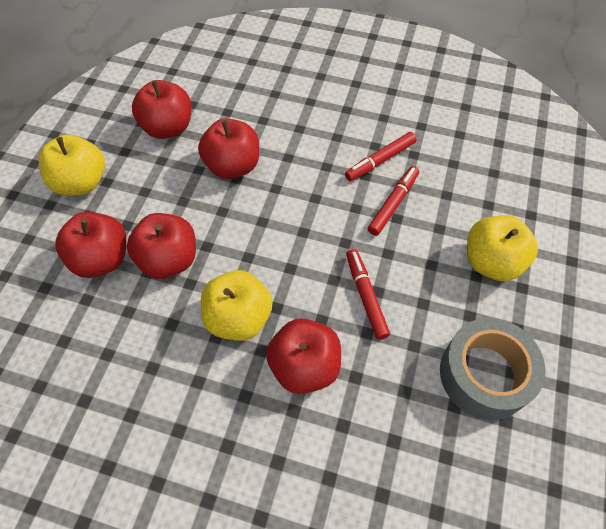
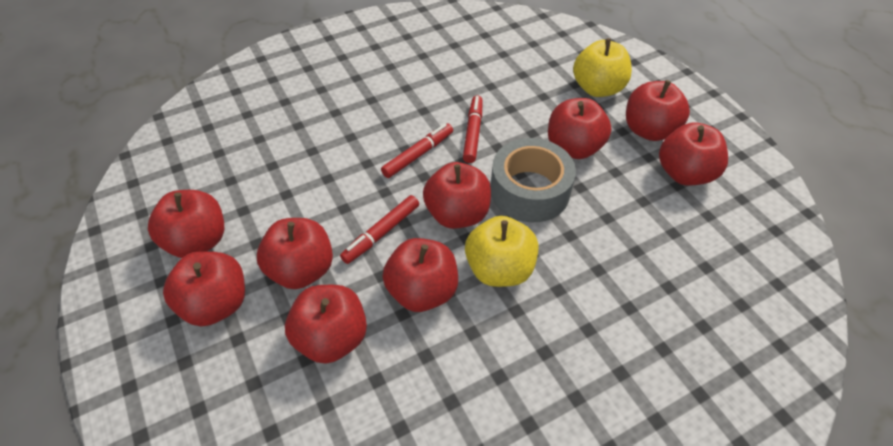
red apple: [55,212,127,278] [127,213,196,279] [132,80,191,139] [198,118,259,179] [266,318,341,394] = 5 -> [148,190,224,258] [163,251,245,327] [257,218,333,289] [285,285,367,364] [382,238,458,312] [423,162,491,229] [548,98,612,159] [626,80,690,141] [659,122,728,186] = 9
yellow apple: [39,134,105,196] [201,270,273,341] [467,215,538,281] = 3 -> [465,216,538,287] [573,38,632,97] = 2

